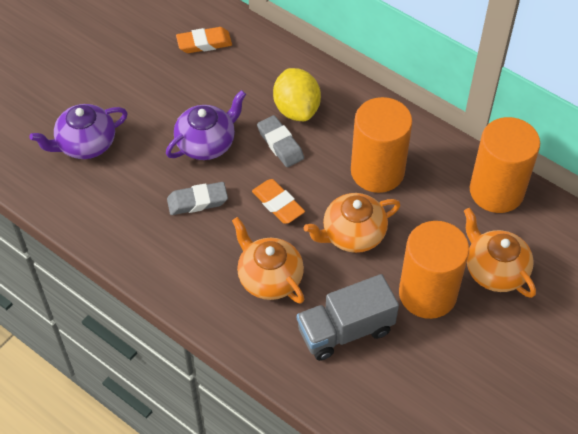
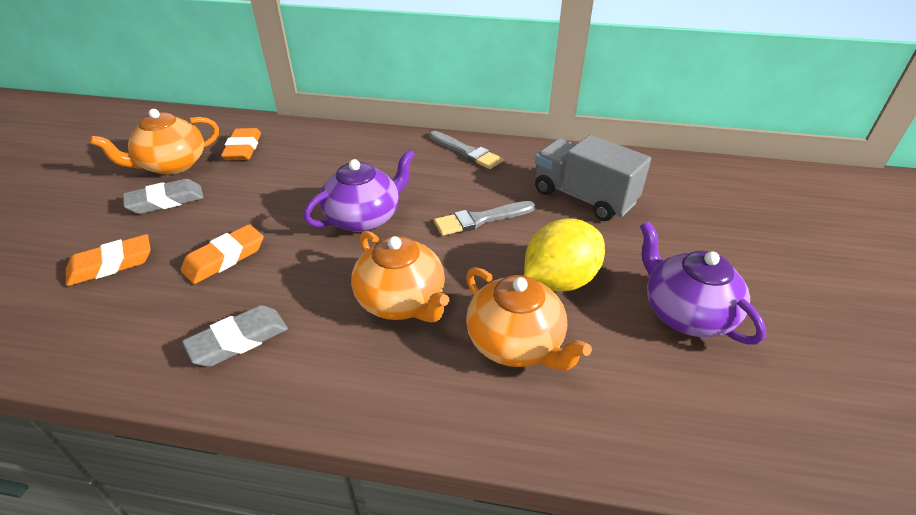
grey brush: none = 0 -> [429,131,503,169] [434,201,535,236] = 2
orange cylinder: [351,97,413,193] [399,221,469,319] [470,117,540,213] = 3 -> none = 0
orange eraser: [176,27,232,53] [252,179,305,224] = 2 -> [66,234,151,286] [181,224,263,284] [221,128,261,160] = 3

